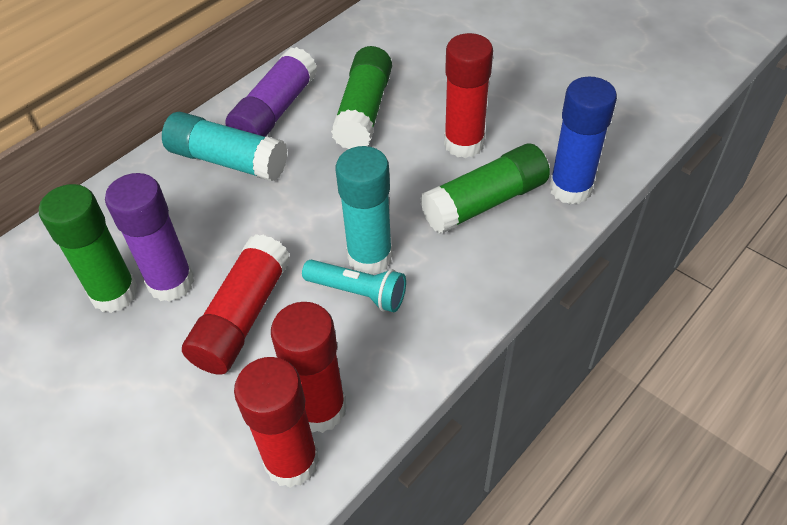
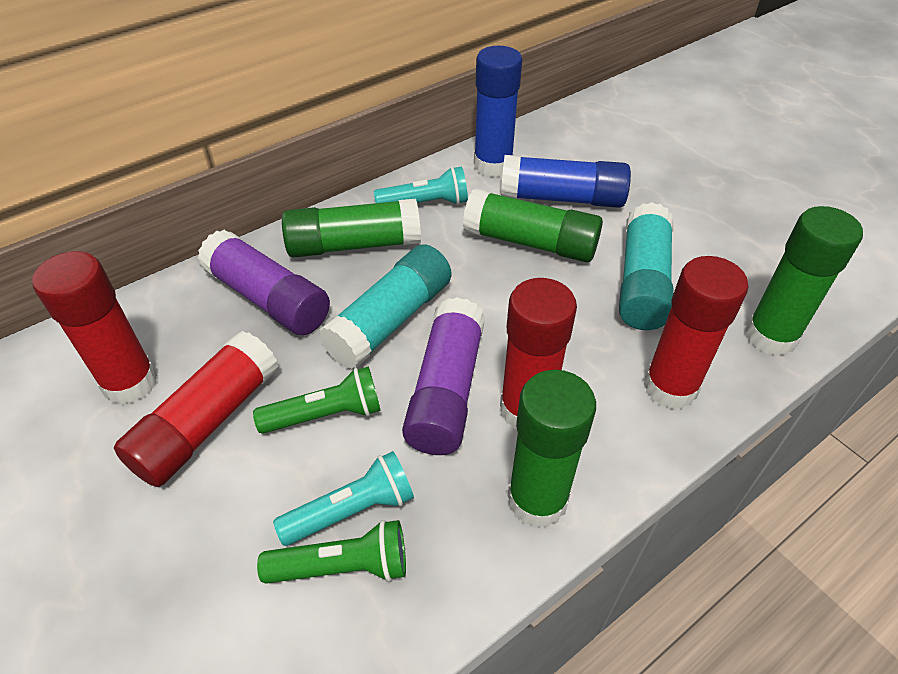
blue glue stick: [549,76,617,205] = 1 -> [474,46,522,177] [501,155,631,208] = 2
green flashlight: none = 0 -> [253,366,381,434] [257,520,406,584] = 2
green glue stick: [39,184,138,313] [331,46,392,149] [420,143,550,234] = 3 -> [282,199,421,258] [463,189,603,263] [508,370,596,528] [745,206,863,356] = 4
turquoise flashlight: [302,260,406,312] = 1 -> [273,451,414,546] [374,166,468,205] = 2

